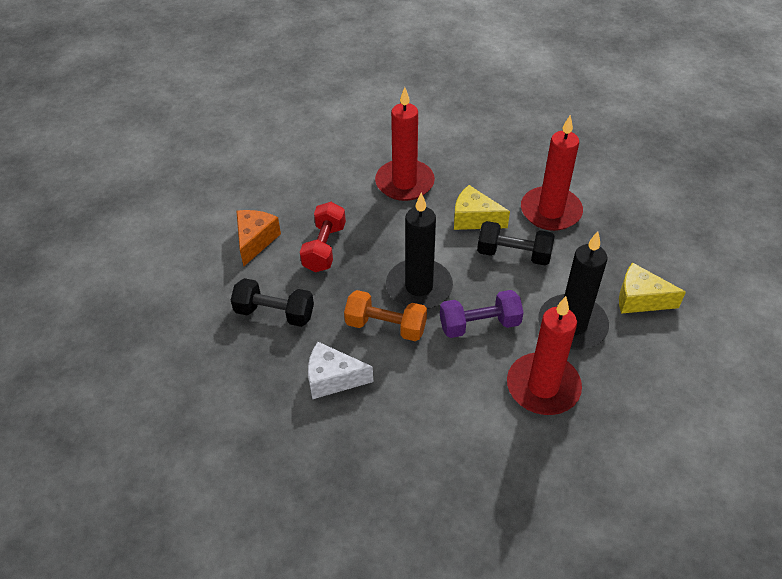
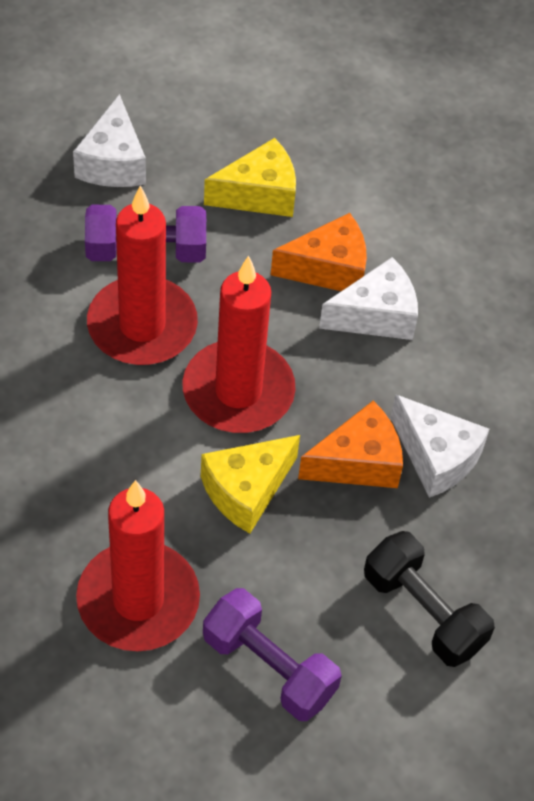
black candle: [386,193,453,309] [538,231,609,350] = 2 -> none = 0
black dumbbell: [231,278,314,327] [477,221,555,265] = 2 -> [364,531,495,667] = 1
orange cheese: [237,210,281,266] = 1 -> [271,213,367,291] [298,401,403,488] = 2
orange dumbbell: [344,290,427,341] = 1 -> none = 0
purple dumbbell: [440,290,524,338] = 1 -> [85,205,206,263] [203,588,342,721] = 2
red dumbbell: [300,202,346,272] = 1 -> none = 0
white cheese: [308,342,373,399] = 1 -> [73,94,146,187] [319,257,418,340] [390,394,489,498] = 3

